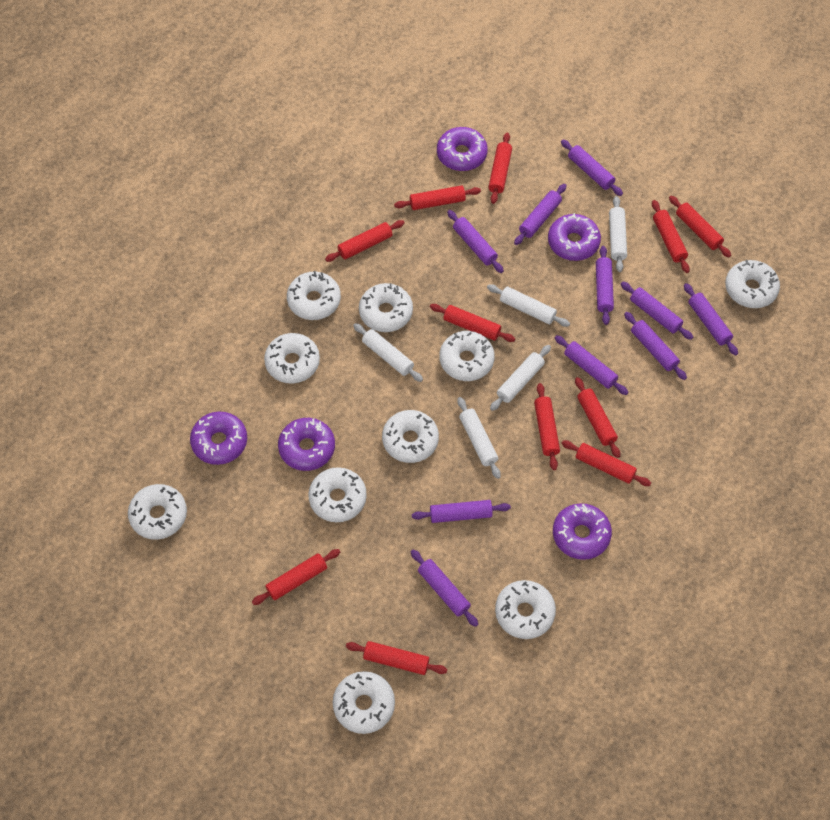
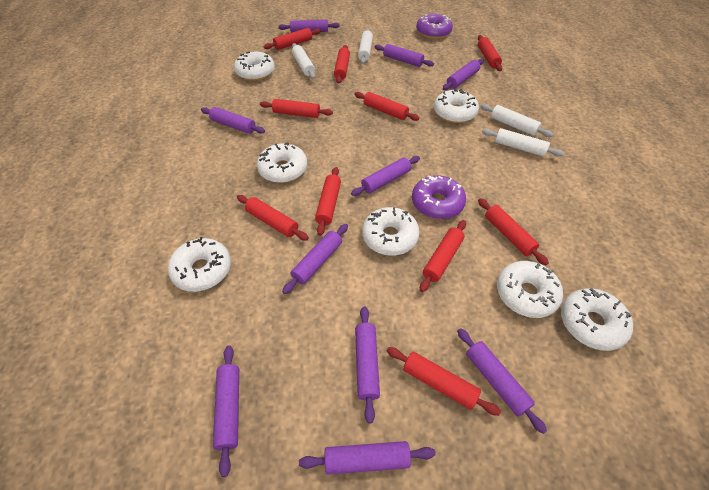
purple donut: [190,412,247,465] [278,418,335,471] [437,127,488,171] [548,213,601,261] [553,503,612,560] = 5 -> [412,175,466,219] [416,14,453,39] = 2
red rolling pin: [252,549,340,605] [325,220,405,262] [346,641,447,675] [394,185,481,210] [430,304,515,342] [488,133,512,204] [534,383,560,470] [561,440,651,486] [575,377,620,458] [652,200,690,273] [669,196,731,257] = 11 -> [237,195,309,240] [260,99,333,118] [263,28,321,50] [315,167,341,236] [334,45,350,84] [354,92,419,121] [387,347,501,416] [420,220,466,292] [478,35,502,71] [478,198,549,265] = 10
white donut: [128,484,187,540] [264,333,320,384] [287,271,341,320] [308,467,367,522] [333,671,395,734] [359,283,413,332] [382,410,439,463] [440,331,495,381] [495,580,556,639] [725,260,780,308] = 10 -> [168,237,231,292] [234,52,275,81] [257,142,307,183] [362,207,420,255] [434,88,479,123] [497,261,563,318] [561,288,633,351] = 7
white rolling pin: [353,323,423,382] [457,397,501,479] [487,284,570,327] [490,345,551,411] [609,196,627,272] = 5 -> [292,43,315,79] [358,29,373,64] [480,104,553,137] [482,128,564,157] = 4

